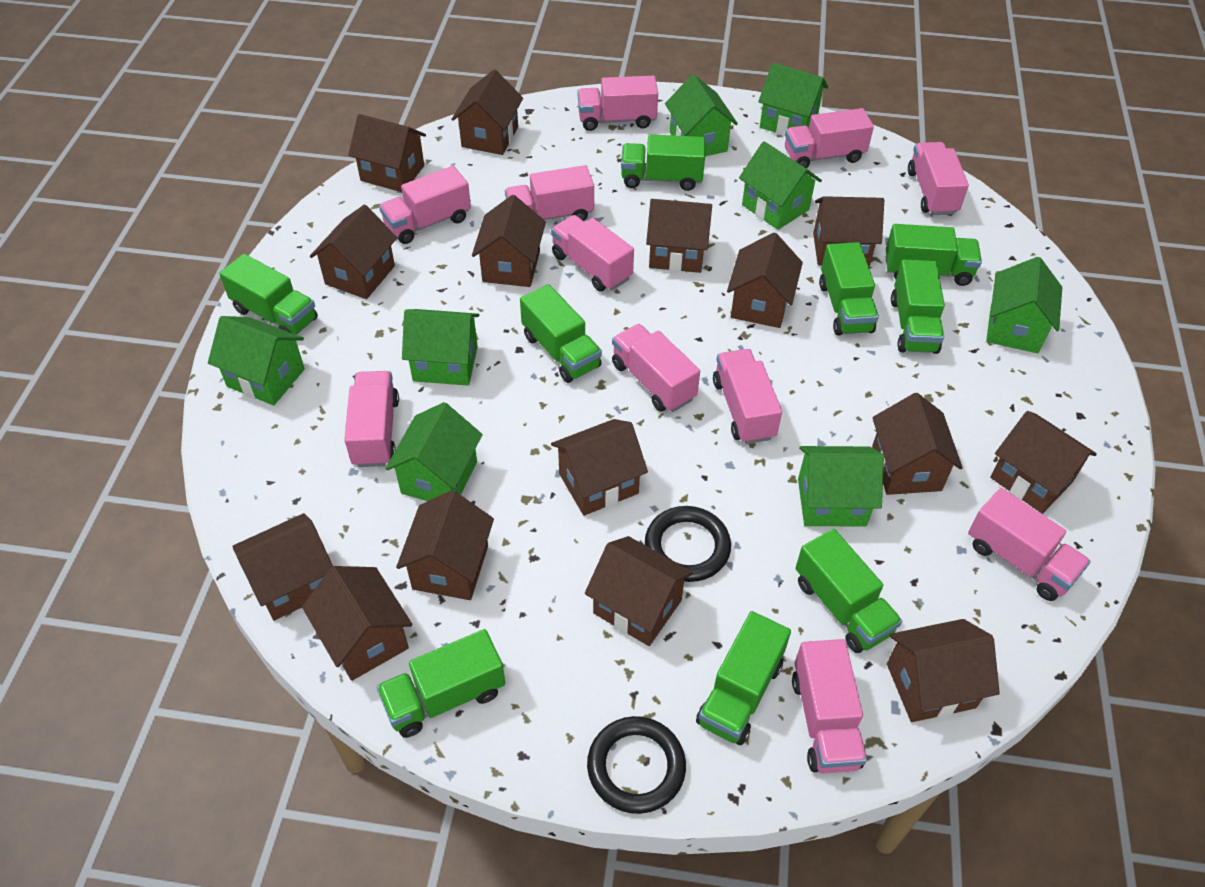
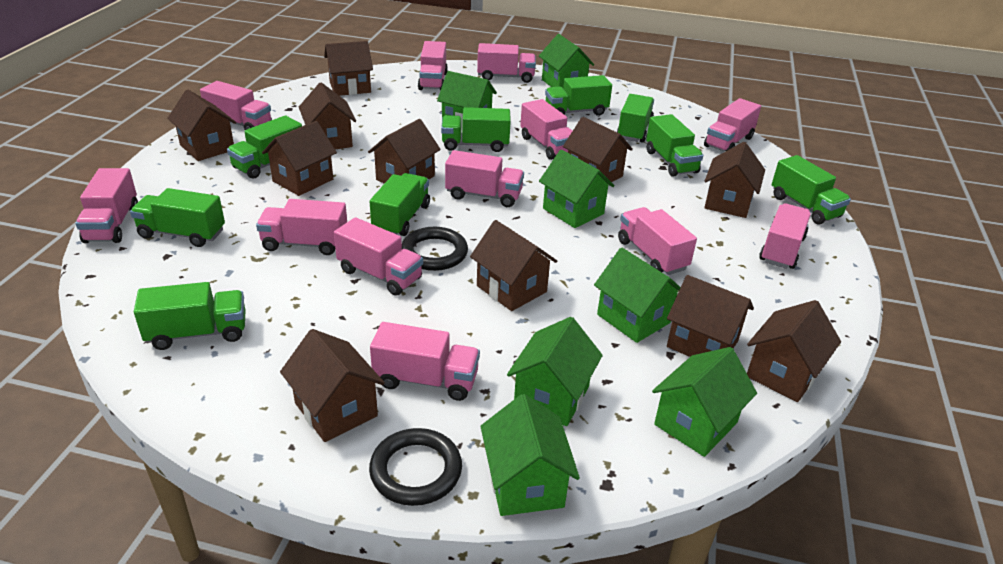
brown house: [232,513,333,621] [302,566,412,681] [310,205,397,299] [348,114,426,192] [396,490,494,600] [451,70,523,155] [472,195,546,287] [551,419,648,516] [585,536,693,646] [646,199,712,273] [727,233,803,328] [813,196,884,266] [872,393,963,495] [887,619,1000,722] [990,411,1097,514] = 15 -> [167,89,236,161] [262,121,337,196] [280,329,385,442] [299,83,356,149] [324,41,373,96] [368,119,441,184] [470,220,557,311] [563,117,633,182] [667,275,754,357] [704,142,765,218] [747,300,841,402] = 11
green house: [208,316,305,405] [385,402,483,501] [402,309,480,386] [665,75,738,156] [739,141,822,230] [758,63,828,136] [798,446,884,527] [986,257,1062,353] = 8 -> [437,71,497,130] [481,394,580,516] [507,317,603,426] [539,34,594,88] [539,150,615,228] [594,248,681,343] [652,347,757,457] = 7
pink truck: [344,371,399,467] [379,166,471,244] [505,165,594,221] [551,215,634,291] [577,76,658,131] [612,324,700,412] [713,349,782,444] [785,108,874,168] [792,639,867,773] [908,142,969,215] [968,488,1091,601] = 11 -> [75,168,138,243] [200,81,272,130] [256,199,347,255] [334,217,423,296] [370,322,480,401] [418,41,448,91] [445,150,524,207] [477,43,536,83] [520,99,572,160] [618,207,697,275] [704,98,761,152] [759,203,811,269] = 12

